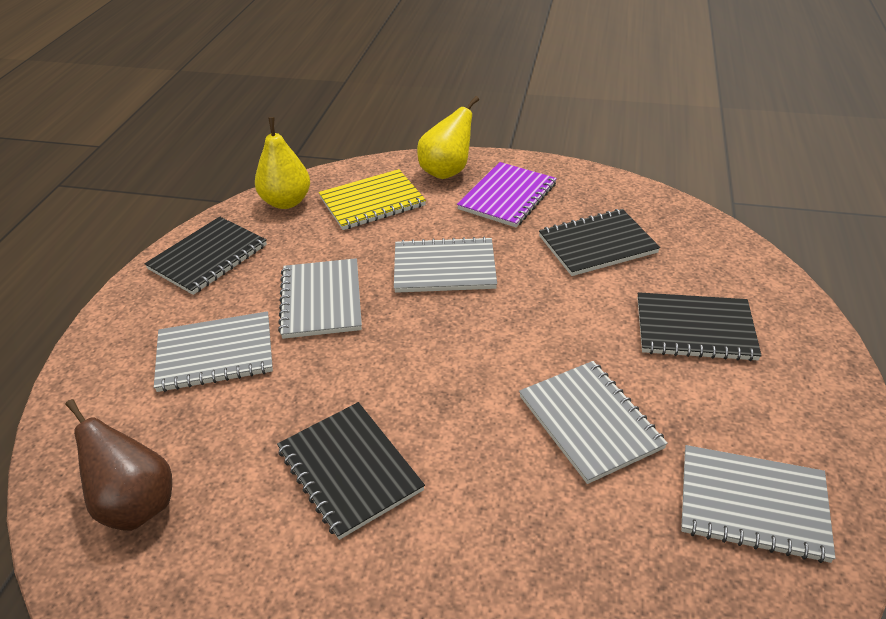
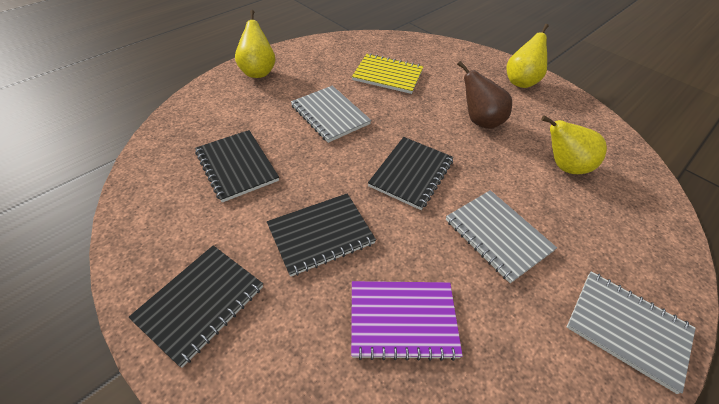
grey notebook: [154,311,273,392] [278,258,362,339] [394,237,497,293] [519,361,668,484] [681,445,835,563] = 5 -> [291,86,371,143] [446,190,557,283] [567,271,696,394] = 3
yellow pear: [255,117,310,209] [417,96,479,179] = 2 -> [235,10,275,78] [506,24,549,88] [541,116,607,174] = 3

